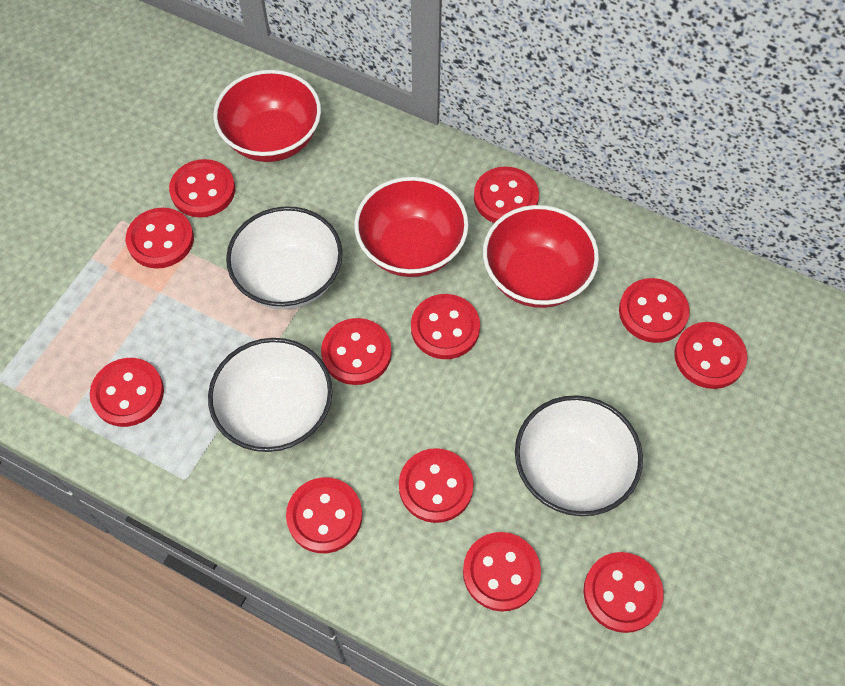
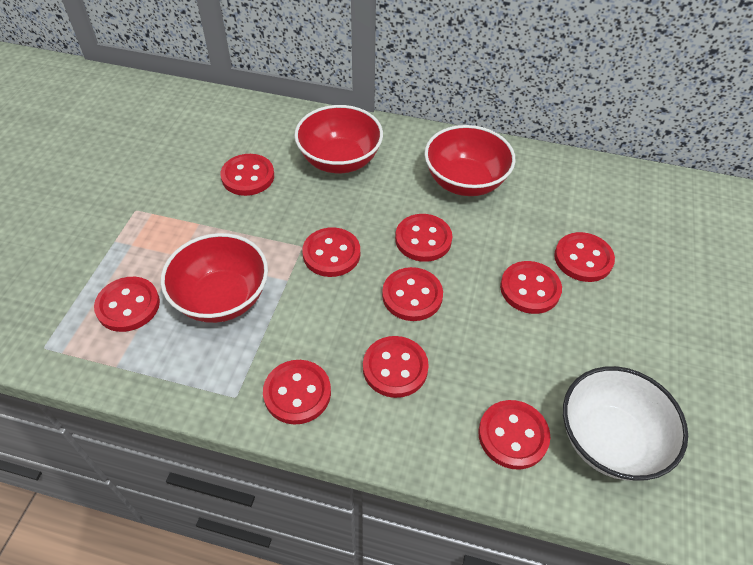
red button: [90,358,164,427] [126,208,194,269] [169,159,235,217] [286,477,362,553] [321,318,392,385] [399,448,474,523] [411,294,480,359] [463,532,541,612] [474,166,539,223] [583,552,664,633] [619,278,690,343] [675,322,747,389] = 12 -> [94,277,160,332] [220,154,274,196] [263,360,331,424] [302,227,360,277] [363,336,429,398] [382,267,443,321] [395,214,452,262] [478,400,550,470] [500,261,562,314] [554,232,615,282] = 10
white bowl: [208,338,333,452] [226,206,343,309] [515,395,643,516] = 3 -> [563,366,688,481] = 1

